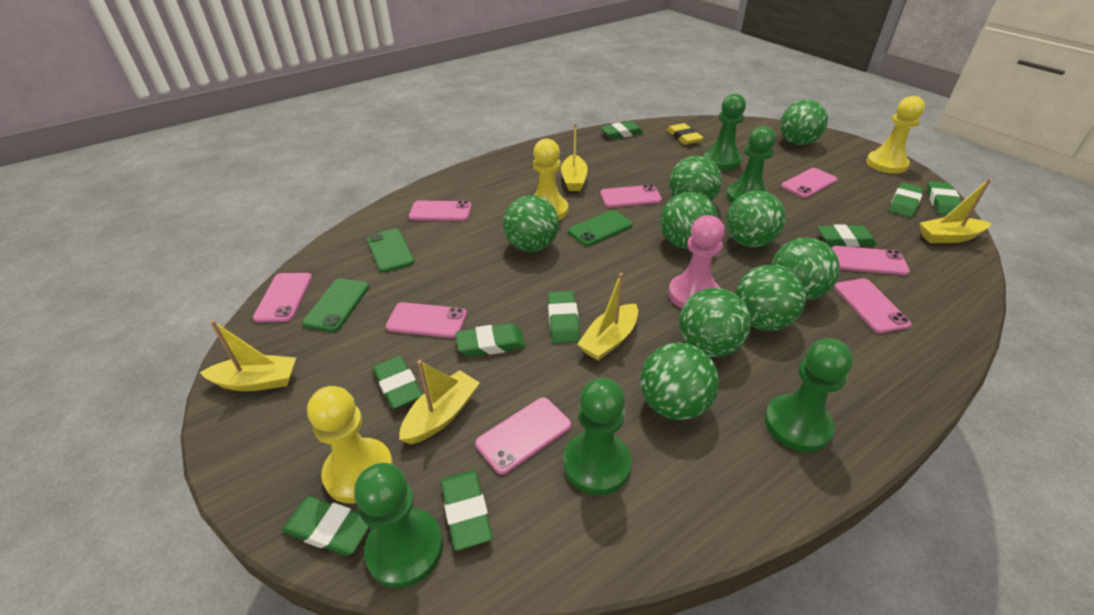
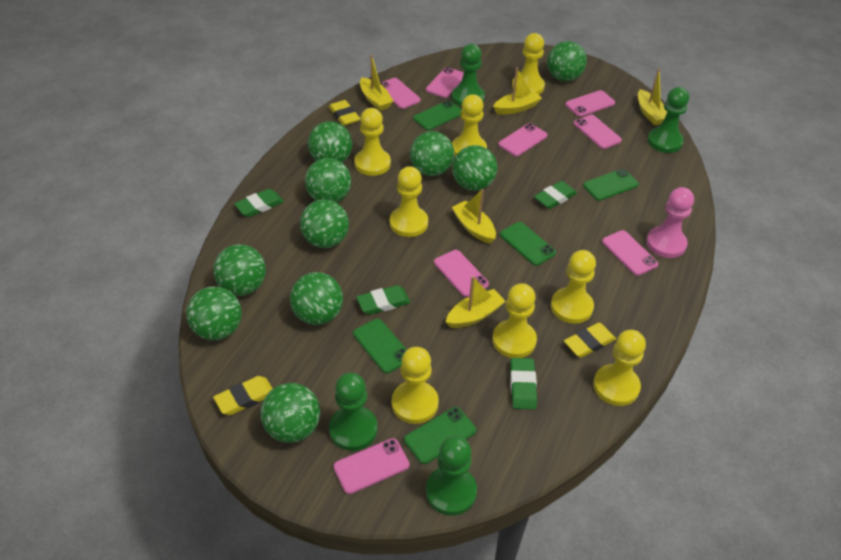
green ball: [503,195,559,252] [640,342,719,420] [660,192,718,249] [669,156,722,202] [679,288,751,357] [726,191,786,247] [735,265,806,331] [771,238,840,300] [780,99,828,145] = 9 -> [186,286,242,340] [213,244,266,296] [260,383,320,443] [290,272,343,325] [300,199,349,248] [305,158,351,203] [308,121,352,162] [410,131,454,176] [452,145,497,191] [547,41,587,81] = 10
green eraser: [282,496,369,556] [373,356,423,409] [441,470,493,551] [456,323,526,357] [548,291,580,344] [600,121,643,139] [817,224,877,247] [889,183,923,218] [927,181,961,215] = 9 -> [234,189,284,217] [356,285,411,315] [510,358,537,409] [534,181,577,209] = 4
green pawn: [354,463,443,588] [563,378,631,495] [704,93,746,170] [726,126,776,203] [764,338,853,452] = 5 -> [329,373,377,451] [426,436,477,516] [452,44,485,107] [647,87,689,153] = 4
green phone: [302,278,369,332] [367,228,414,273] [568,210,633,246] = 3 -> [353,319,407,373] [404,407,476,464] [413,100,462,130] [500,222,556,266] [583,169,639,201] = 5
yellow eraser: [667,123,704,145] = 1 -> [213,376,273,415] [329,100,360,126] [564,323,616,358] = 3
yellow pawn: [307,386,393,503] [533,139,568,220] [866,96,925,174] = 3 -> [354,108,391,176] [390,166,428,237] [392,347,439,424] [452,94,487,156] [492,283,537,358] [512,33,545,95] [551,250,596,324] [593,330,646,406] = 8

